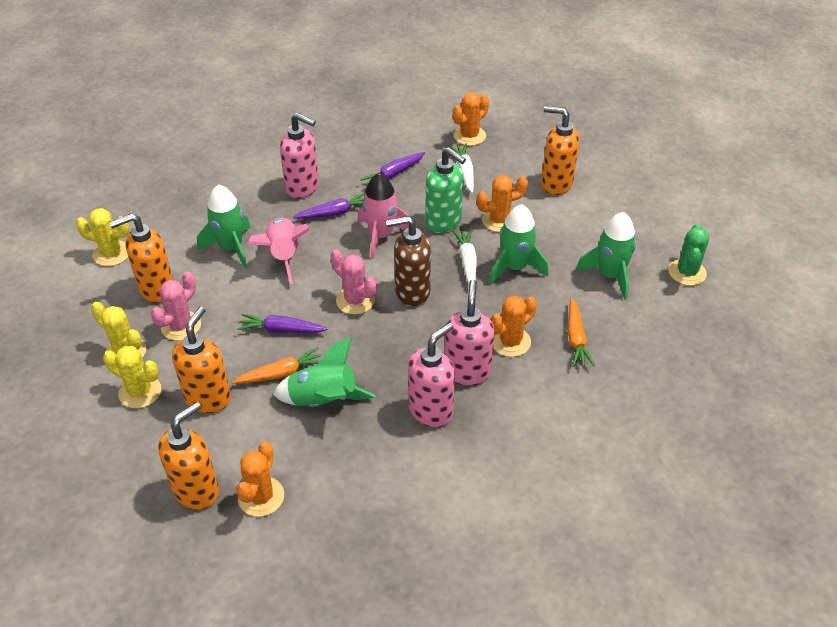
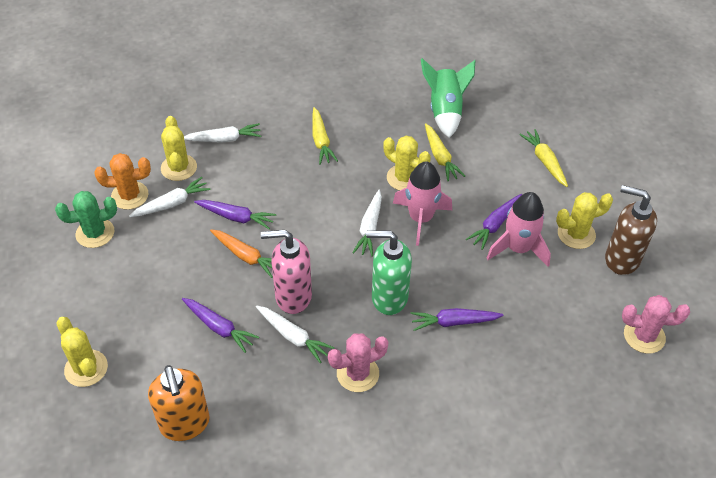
green rocket: [197,184,251,268] [273,337,375,407] [489,204,549,284] [575,212,636,300] = 4 -> [421,58,475,138] = 1
orange cactus: [236,442,284,517] [453,92,489,146] [477,175,528,232] [490,296,537,357] = 4 -> [94,153,151,210] = 1
orange carrot: [231,347,322,384] [568,298,595,367] = 2 -> [210,229,272,278] = 1
orange soap dispenser: [109,213,173,302] [158,402,219,509] [172,306,231,413] [541,106,580,195] = 4 -> [148,365,210,441] = 1
pink soap dispenser: [280,113,319,198] [408,323,455,427] [444,279,495,385] = 3 -> [261,230,312,314] = 1
purple carrot: [237,314,328,333] [293,193,365,219] [360,152,425,185] = 3 -> [182,298,259,353] [194,200,276,229] [411,308,504,331] [466,194,522,250] = 4
white carrot: [449,143,474,193] [452,229,477,284] = 2 -> [129,177,211,217] [184,123,261,143] [256,306,334,363] [352,190,382,257] = 4
yellow cactus: [76,208,130,266] [91,302,146,358] [103,346,161,408] = 3 -> [56,317,108,387] [161,116,197,181] [384,136,431,190] [556,192,613,249] = 4
yellow carrot: none = 0 -> [312,107,338,165] [425,123,465,181] [519,129,568,187] = 3

